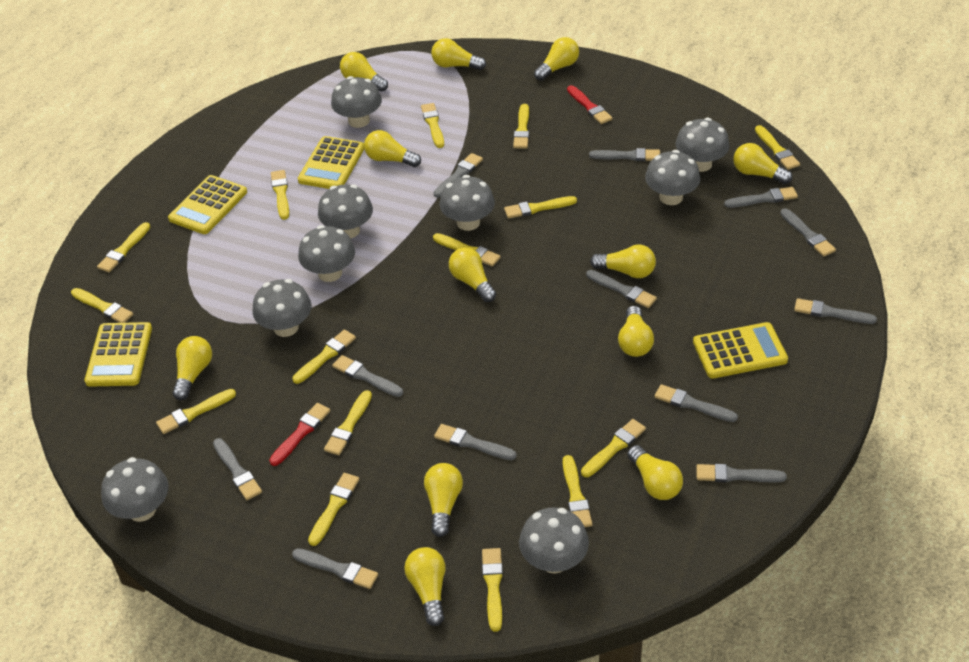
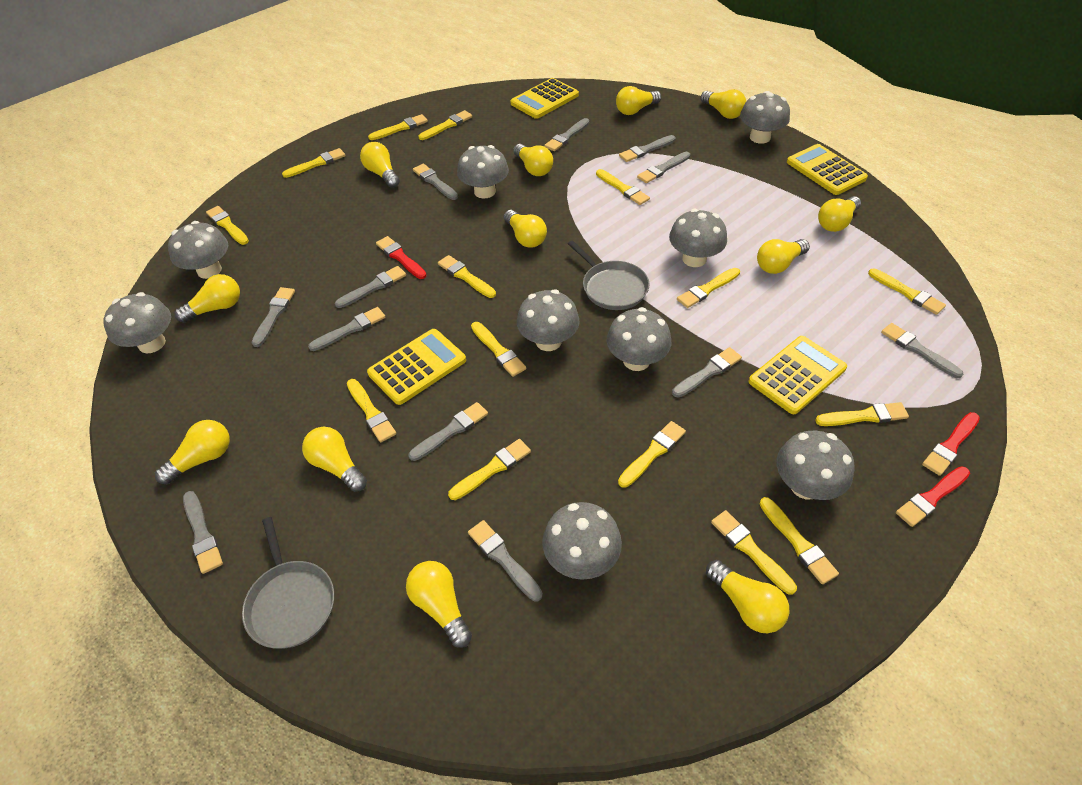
grey pan: none = 0 -> [242,517,334,648] [568,240,649,310] = 2
red brush: [269,403,330,466] [567,85,612,124] = 2 -> [376,236,427,279] [896,466,970,527] [922,412,980,476] = 3

